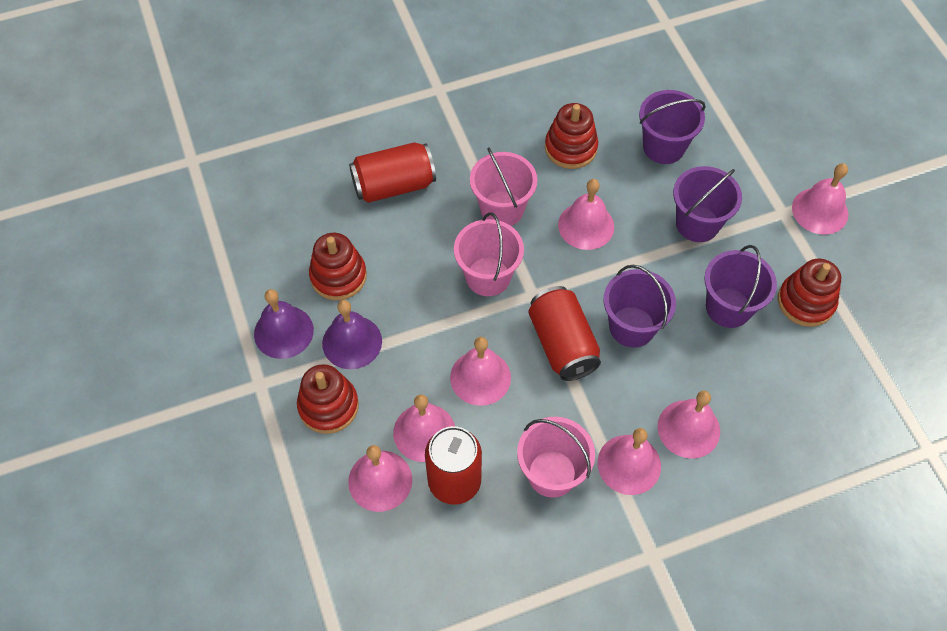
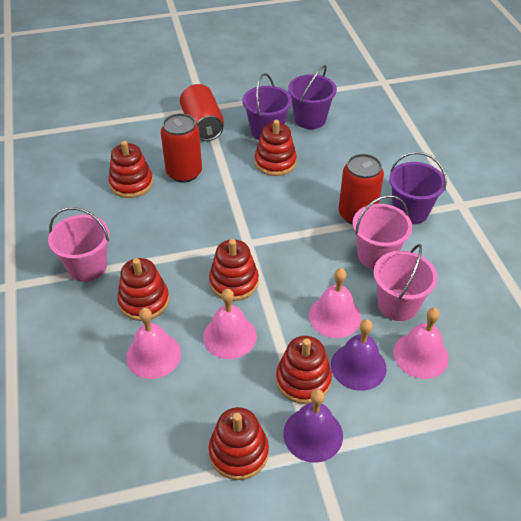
pink bell: [348,445,412,512] [393,394,455,462] [450,337,511,406] [558,179,614,250] [598,428,661,495] [658,391,720,458] [792,163,848,235] = 7 -> [126,308,181,379] [203,289,257,359] [309,268,361,338] [393,308,449,379] = 4
purple bucket: [603,265,676,348] [639,90,706,164] [673,166,742,242] [704,245,777,328] = 4 -> [243,73,292,140] [288,65,337,129] [389,152,447,224] = 3
red stacking toy: [297,364,359,434] [309,233,367,300] [545,103,598,169] [778,259,841,327] = 4 -> [109,141,153,198] [117,258,169,321] [209,239,259,301] [209,407,269,480] [255,120,297,176] [276,336,332,404] = 6

